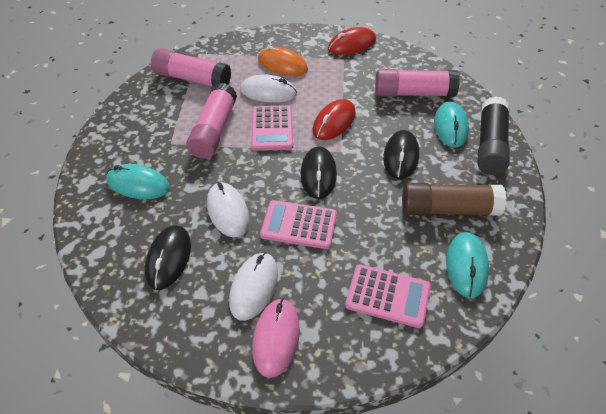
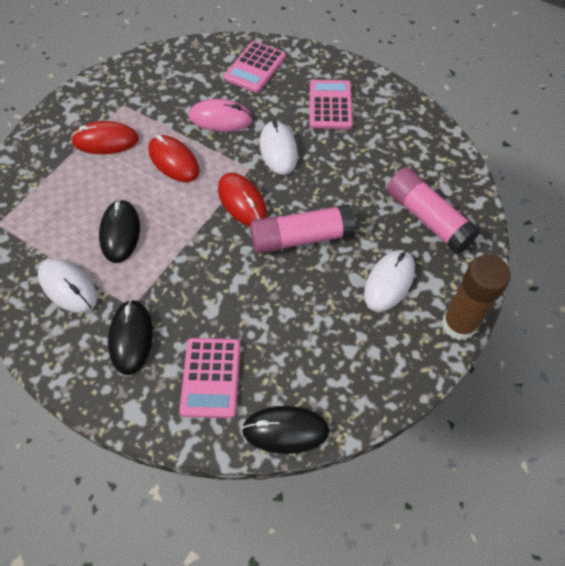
black glue stick: [477,96,510,175] = 1 -> none = 0
orange mouse: [258,45,308,76] = 1 -> none = 0
pink glue stick: [151,48,231,87] [186,83,237,159] [375,69,460,97] = 3 -> [250,204,356,254] [387,167,480,254] = 2
red mouse: [312,99,356,140] [328,27,376,55] = 2 -> [71,121,139,154] [149,135,199,182] [218,173,267,226] = 3
turquoise mouse: [106,164,170,199] [434,102,469,148] [446,232,489,298] = 3 -> none = 0

